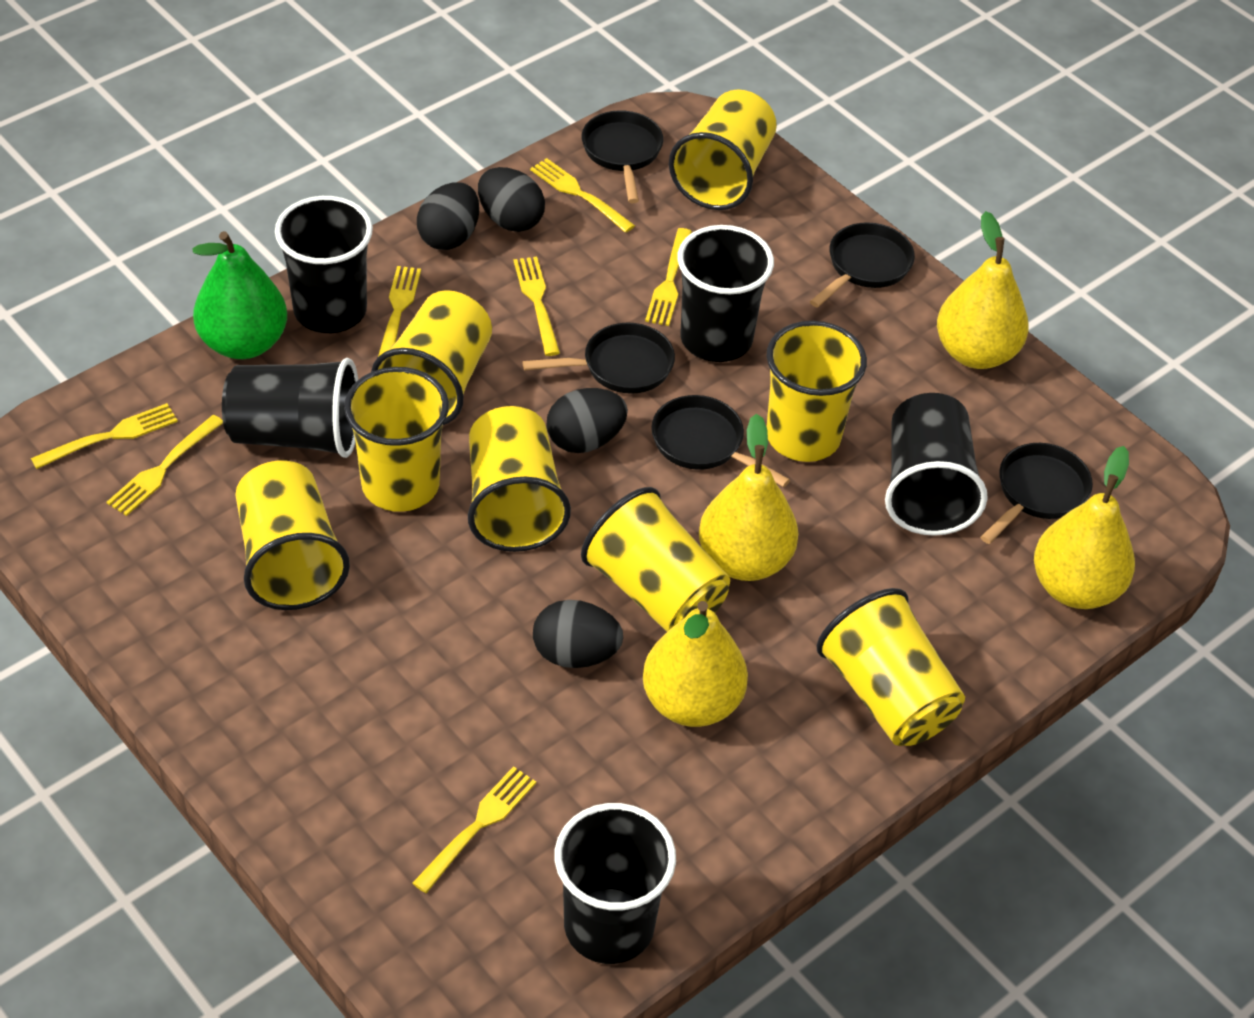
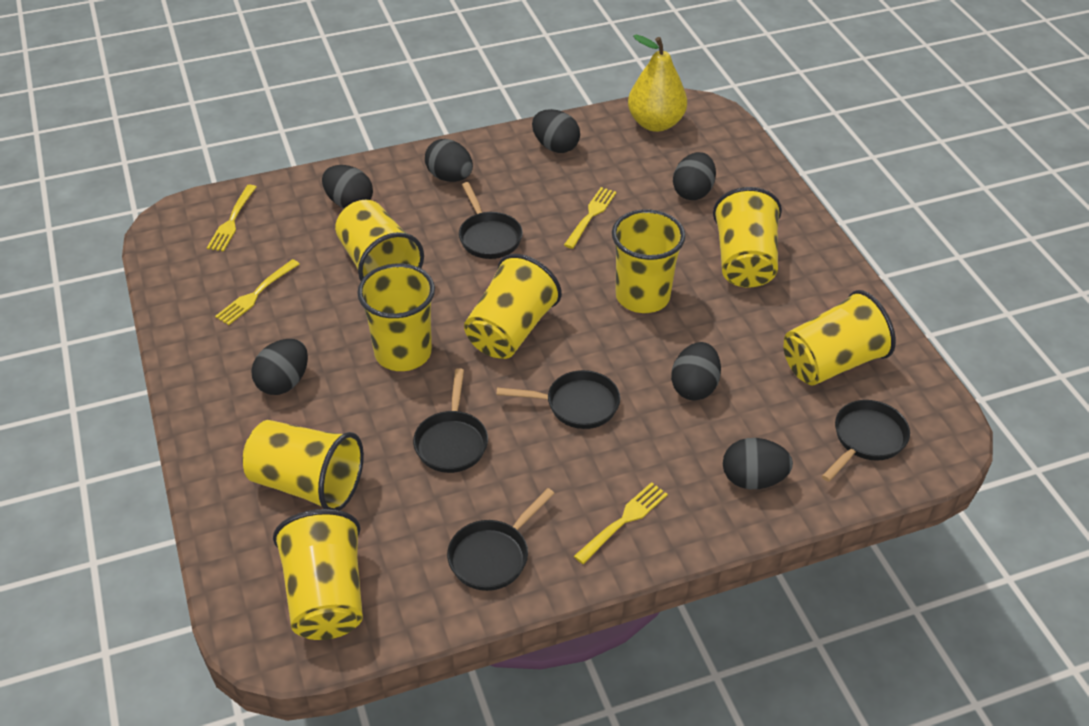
black cup: [222,358,358,458] [275,196,373,333] [555,803,676,964] [677,225,774,362] [885,393,988,536] = 5 -> none = 0
black egg: [417,182,479,250] [478,167,545,232] [533,600,623,668] [546,388,628,453] = 4 -> [251,339,308,395] [322,165,373,208] [425,139,473,182] [532,109,580,153] [671,342,721,400] [673,152,716,200] [723,438,793,489] = 7
green pear: [192,231,287,359] = 1 -> none = 0
yellow fork: [31,403,178,469] [107,415,223,516] [378,266,421,357] [412,766,536,893] [513,257,560,356] [530,158,635,233] [645,228,692,326] = 7 -> [207,185,256,252] [215,259,300,325] [564,187,617,249] [574,482,668,564] = 4
yellow pear: [643,601,748,727] [699,414,798,581] [937,211,1029,369] [1034,446,1135,609] = 4 -> [628,35,687,132] = 1

